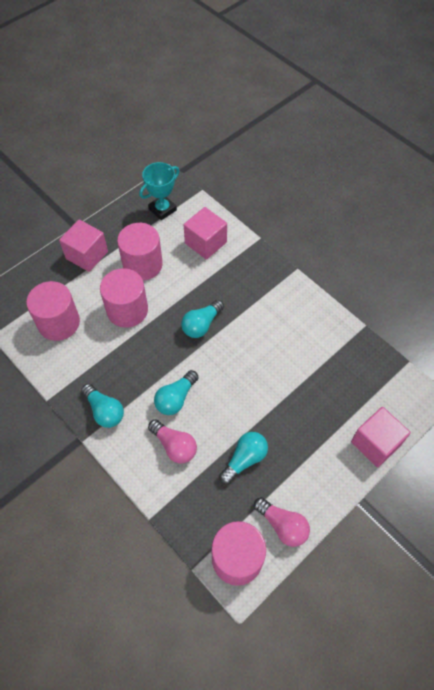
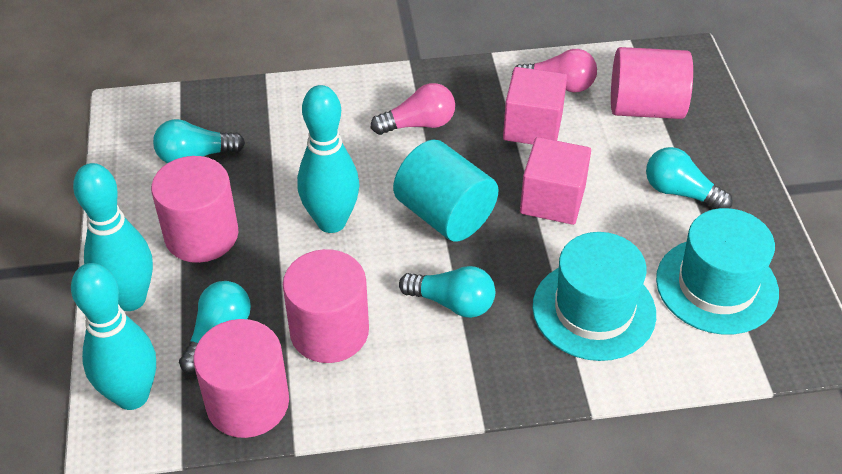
pink cube: [59,220,108,272] [184,207,227,260] [351,407,411,467] = 3 -> [503,67,567,145] [520,137,591,225] = 2
turquoise bowling pin: none = 0 -> [71,263,156,410] [73,163,153,311] [297,85,360,233] = 3
turquoise cylinder: none = 0 -> [393,140,499,242] = 1
turquoise hat: none = 0 -> [532,232,656,361] [656,208,779,335] = 2
turquoise trophy: [139,162,179,220] = 1 -> none = 0

